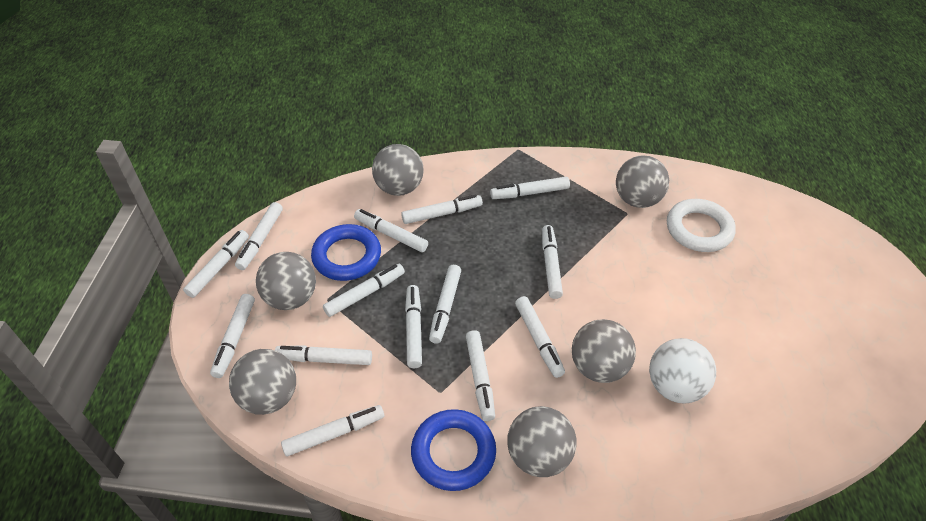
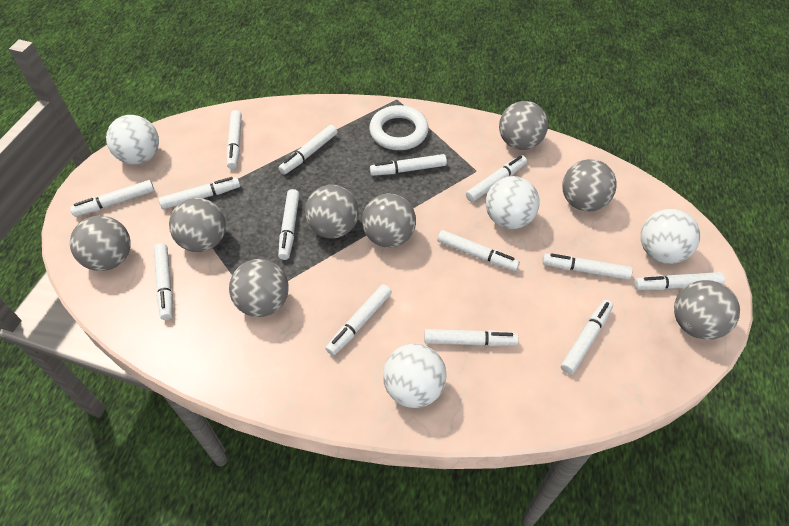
blue ring: [311,224,381,281] [411,409,496,491] = 2 -> none = 0
grey ball: [229,349,296,415] [256,252,316,310] [372,144,424,196] [507,406,577,477] [572,319,636,383] [616,155,669,208] = 6 -> [70,216,131,271] [169,198,226,252] [229,259,289,317] [305,185,359,238] [362,194,416,248] [499,101,548,150] [562,159,617,212] [674,280,740,340] = 8
white ball: [649,338,716,403] = 1 -> [106,115,159,165] [383,343,447,408] [486,176,540,229] [641,209,700,264] = 4

